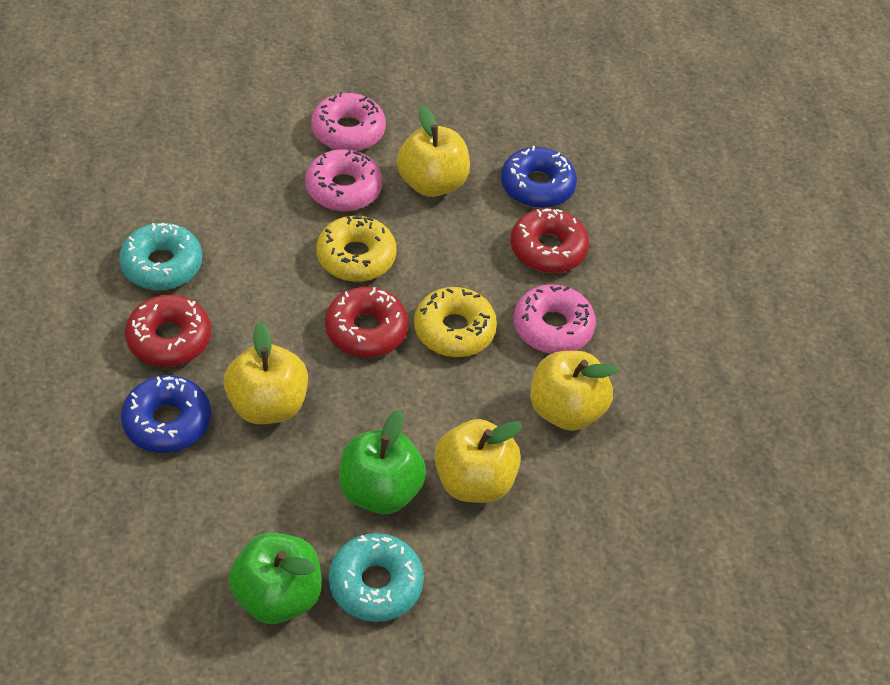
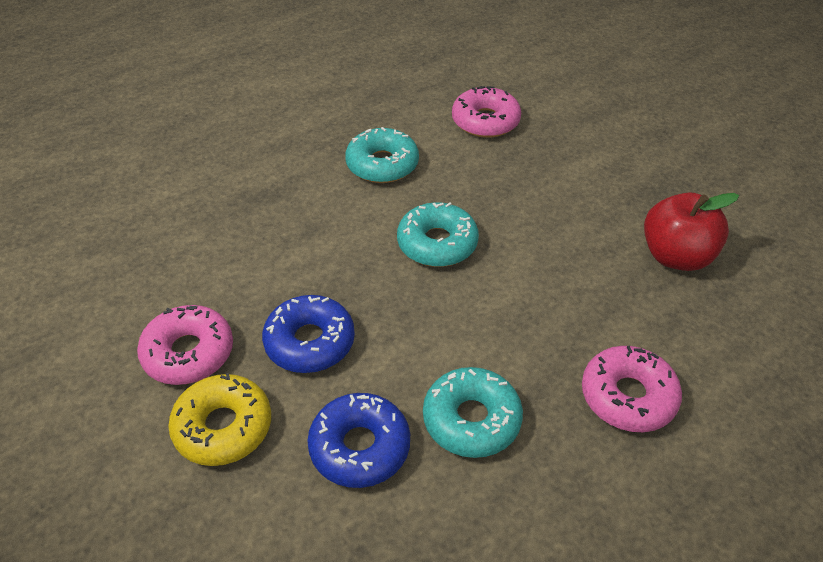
green apple: [229,533,322,624] [339,410,426,514] = 2 -> none = 0
red apple: none = 0 -> [644,193,739,271] = 1
red donut: [125,295,211,367] [325,287,408,357] [511,208,589,273] = 3 -> none = 0
turquoise donut: [119,223,202,290] [329,533,424,622] = 2 -> [345,127,419,183] [397,202,479,267] [423,367,523,458] = 3
yellow apple: [224,322,308,424] [397,106,470,197] [434,419,522,503] [530,351,618,431] = 4 -> none = 0
yellow donut: [316,215,397,282] [414,287,497,357] = 2 -> [168,373,271,466] = 1

